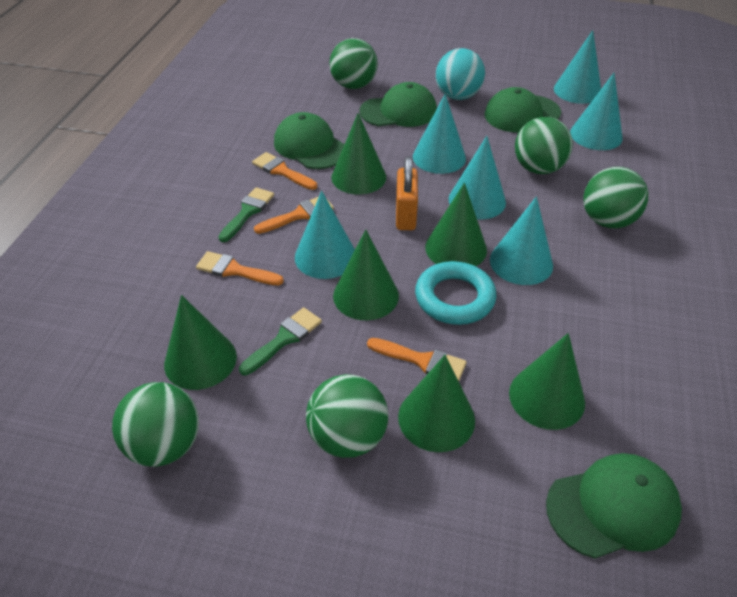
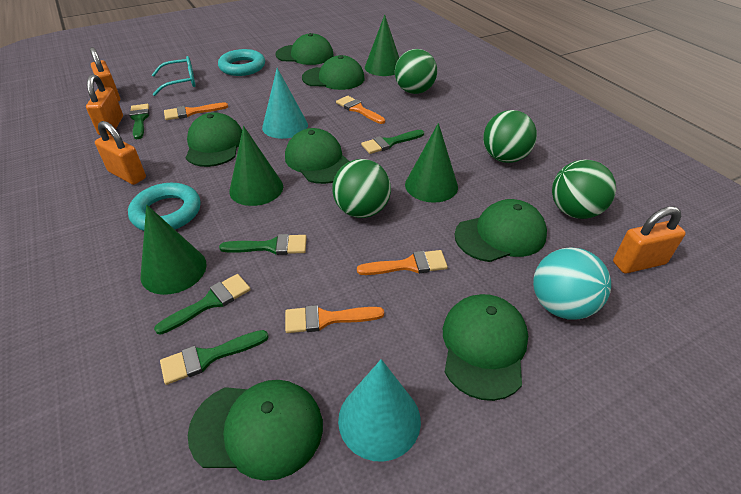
green ball: [112,382,199,467] [306,374,388,458] [329,38,378,89] [515,117,573,174] [583,167,648,228] = 5 -> [332,159,391,218] [395,49,437,94] [483,110,537,163] [552,160,616,219] = 4
green brush: [218,187,274,242] [239,307,322,375] = 2 -> [129,104,149,139] [154,274,251,335] [160,330,268,385] [219,234,307,255] [361,130,424,154] = 5
green cap: [274,112,345,169] [360,82,437,127] [484,87,561,132] [546,453,682,559] = 4 -> [186,112,242,167] [188,380,323,481] [275,33,334,65] [285,128,350,184] [302,55,365,90] [443,294,528,401] [455,199,547,262] = 7
green cone: [164,295,237,390] [331,113,386,194] [333,229,399,320] [398,355,475,452] [425,183,487,266] [509,333,585,430] = 6 -> [140,205,207,295] [229,126,283,206] [365,15,399,76] [405,123,458,203] = 4
orange padlock: [396,156,418,230] = 1 -> [86,74,123,135] [90,47,120,101] [95,121,146,185] [613,207,686,273] = 4
turquoise cone: [295,191,355,279] [413,94,466,174] [449,136,506,219] [490,197,553,285] [554,30,601,104] [570,73,623,150] = 6 -> [262,68,308,139] [338,359,421,462] = 2
turquoise glasses: none = 0 -> [152,56,196,96] = 1
turquoise ring: [415,261,497,325] = 1 -> [128,183,200,231] [218,49,265,76] = 2

